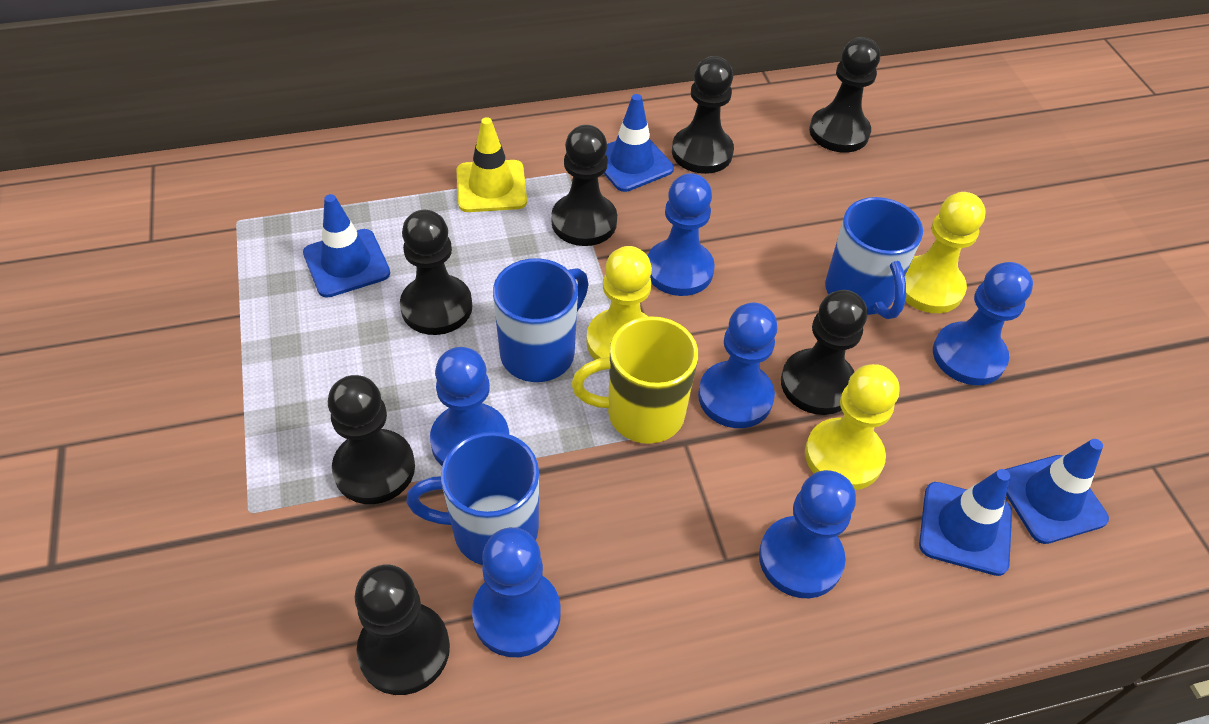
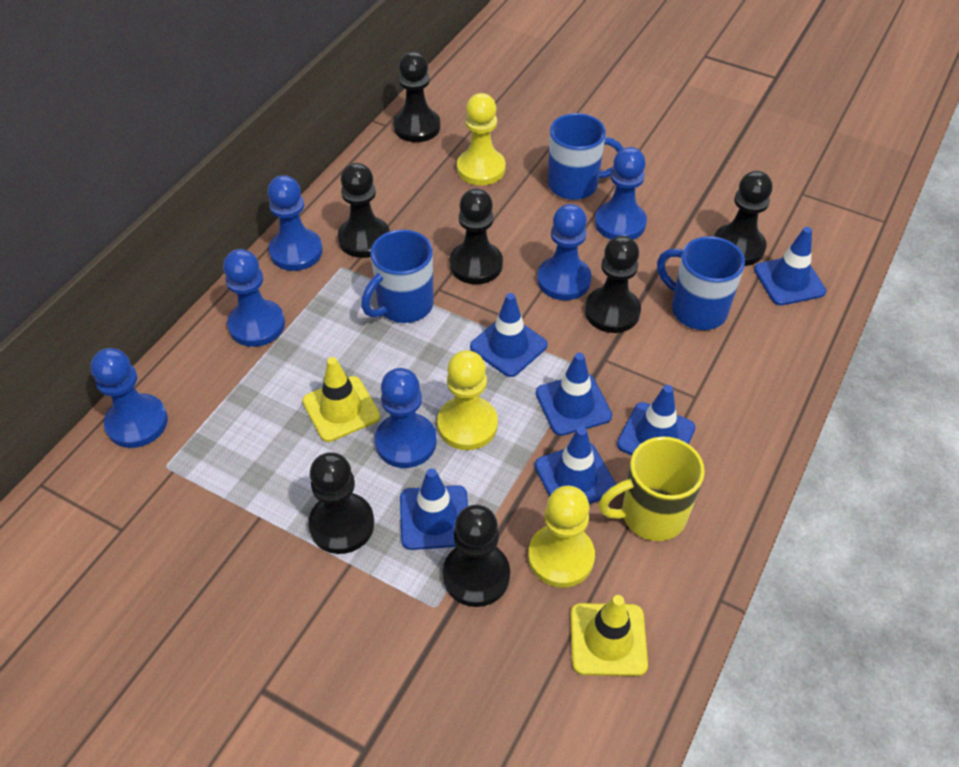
blue traffic cone: [303,194,390,298] [603,94,674,192] [919,469,1012,576] [1004,439,1109,544] = 4 -> [400,468,468,550] [470,293,548,377] [535,427,616,504] [536,353,612,436] [617,385,695,455] [754,227,826,305] = 6
yellow traffic cone: [456,117,527,212] = 1 -> [302,357,380,442] [570,595,648,676] = 2

